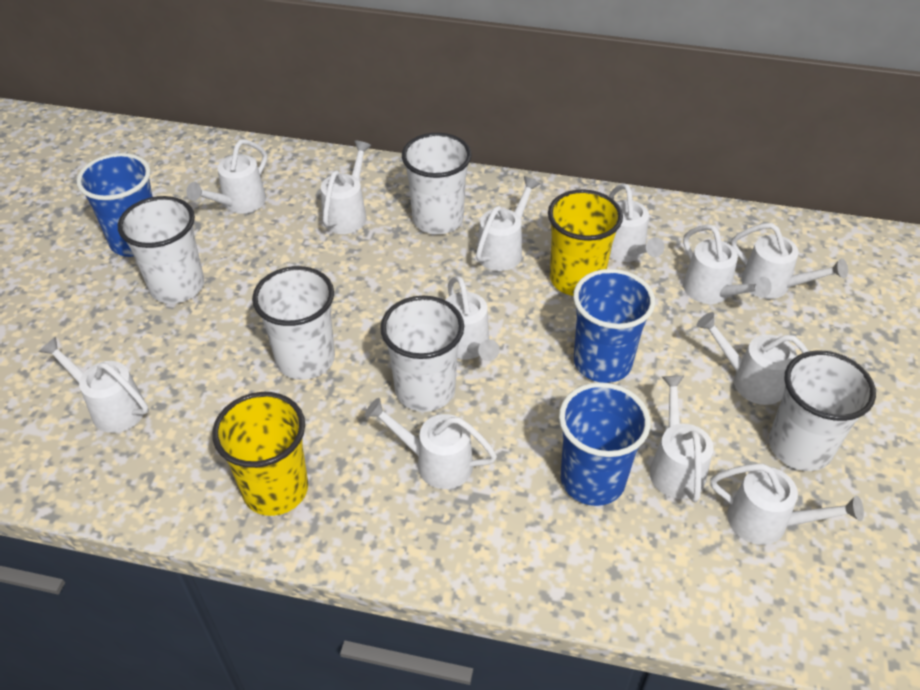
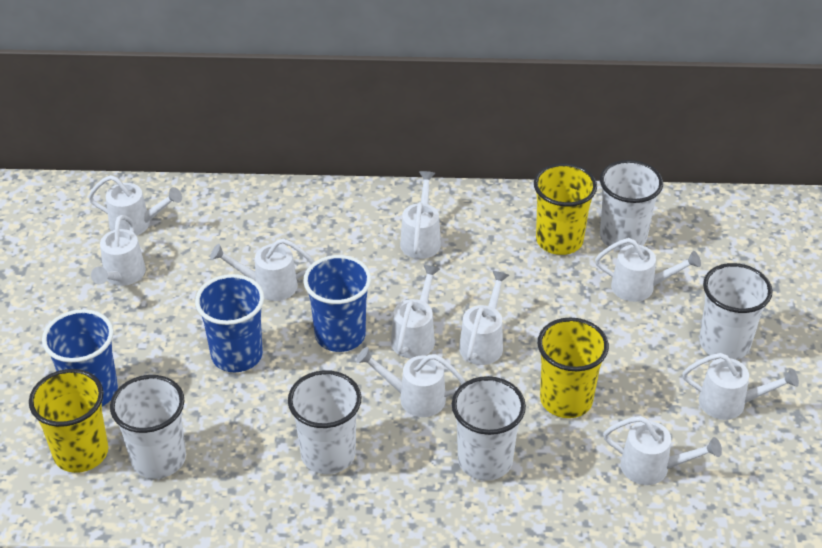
white watering can: [39,337,149,433] [186,139,267,214] [321,140,372,234] [365,398,497,489] [446,276,500,361] [476,176,541,271] [609,184,664,262] [650,376,714,503] [683,225,772,304] [697,312,809,405] [710,464,864,545] [731,223,848,299] = 12 -> [88,175,182,236] [91,215,146,286] [210,238,314,301] [356,347,465,417] [391,265,440,359] [400,171,441,259] [459,271,509,365] [595,238,701,302] [603,416,722,485] [683,353,799,420] = 10
yellow cup: [212,392,308,516] [548,189,623,296] = 2 -> [29,369,108,473] [534,163,597,255] [538,317,609,418] = 3

